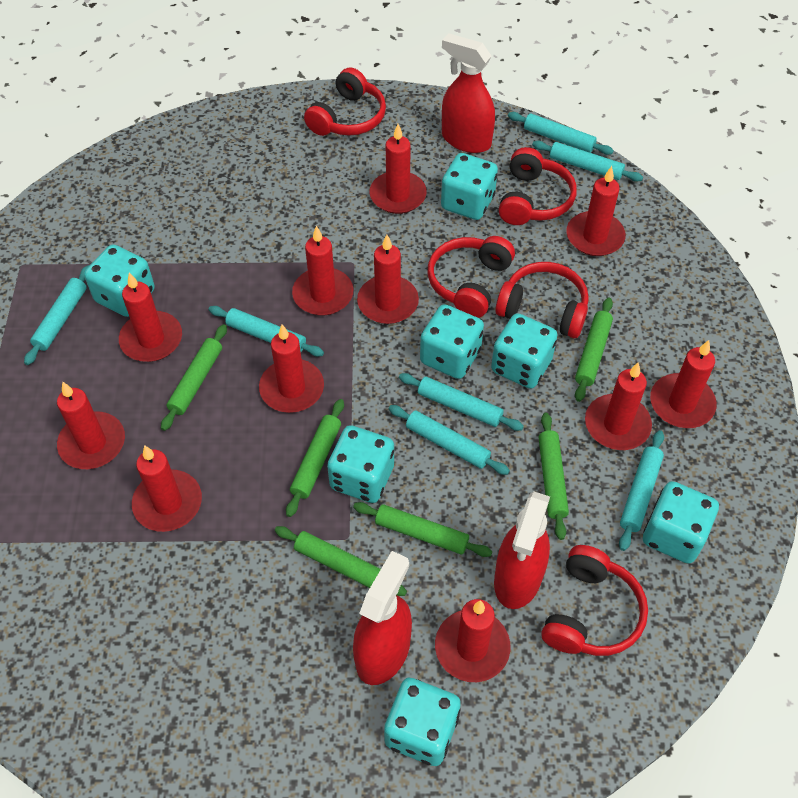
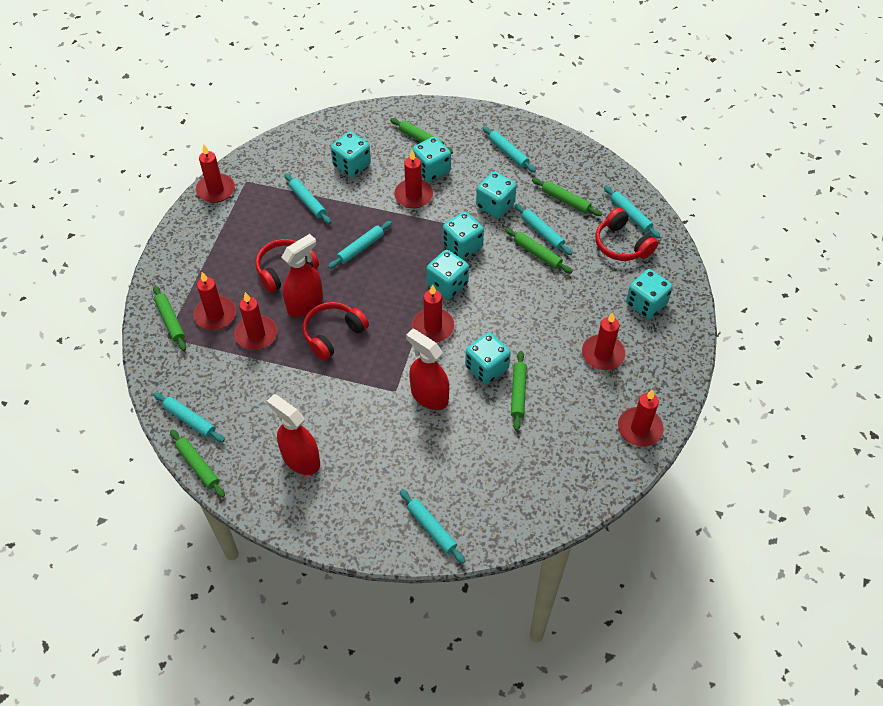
red candle: [57,382,125,469] [119,273,182,362] [132,445,202,532] [259,324,324,413] [292,225,353,316] [357,235,419,324] [370,124,427,214] [435,599,511,682] [566,166,626,256] [585,362,652,450] [650,340,717,428] = 11 -> [193,272,236,330] [196,144,235,203] [234,292,277,350] [394,150,433,208] [412,284,454,342] [582,313,625,370] [618,390,664,447] = 7
red headphones: [304,67,386,136] [428,236,515,318] [495,262,589,338] [499,147,577,225] [541,545,648,656] = 5 -> [255,239,319,293] [302,302,369,361] [595,207,658,261] = 3

